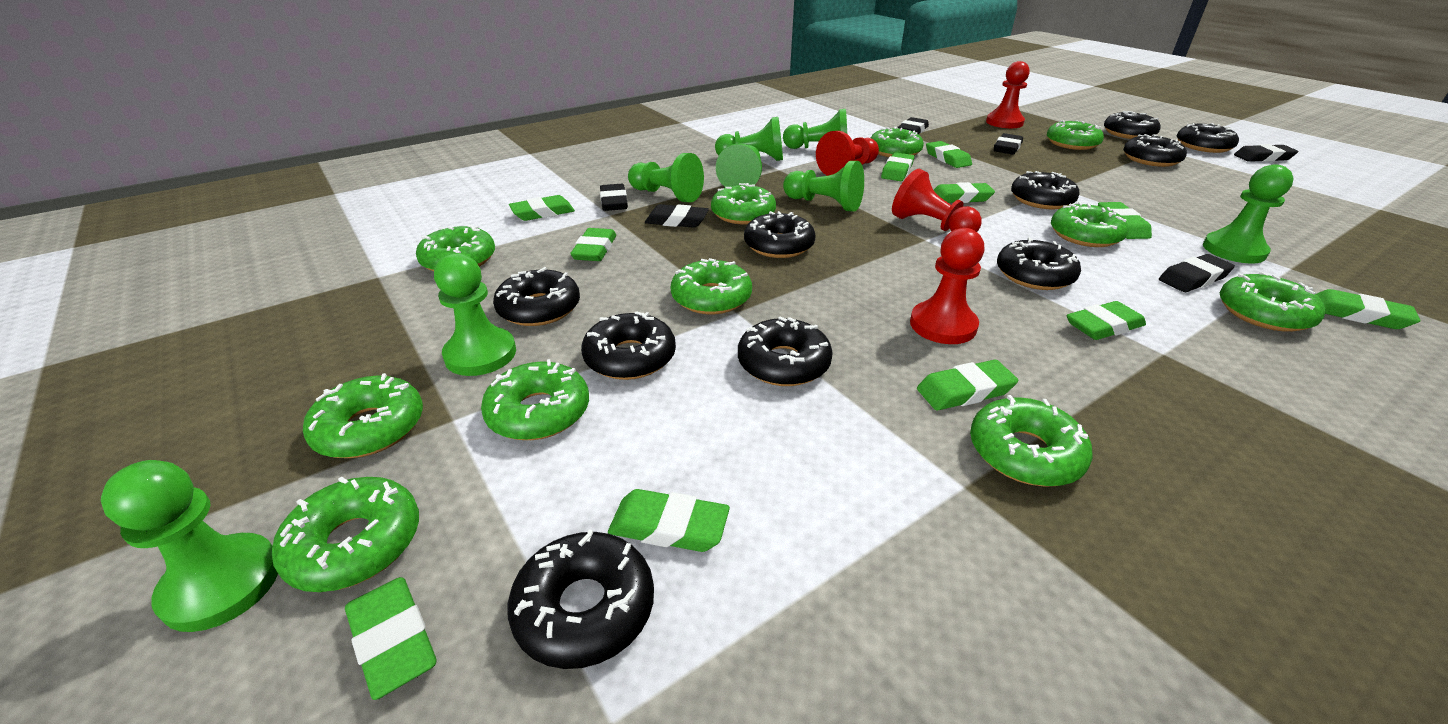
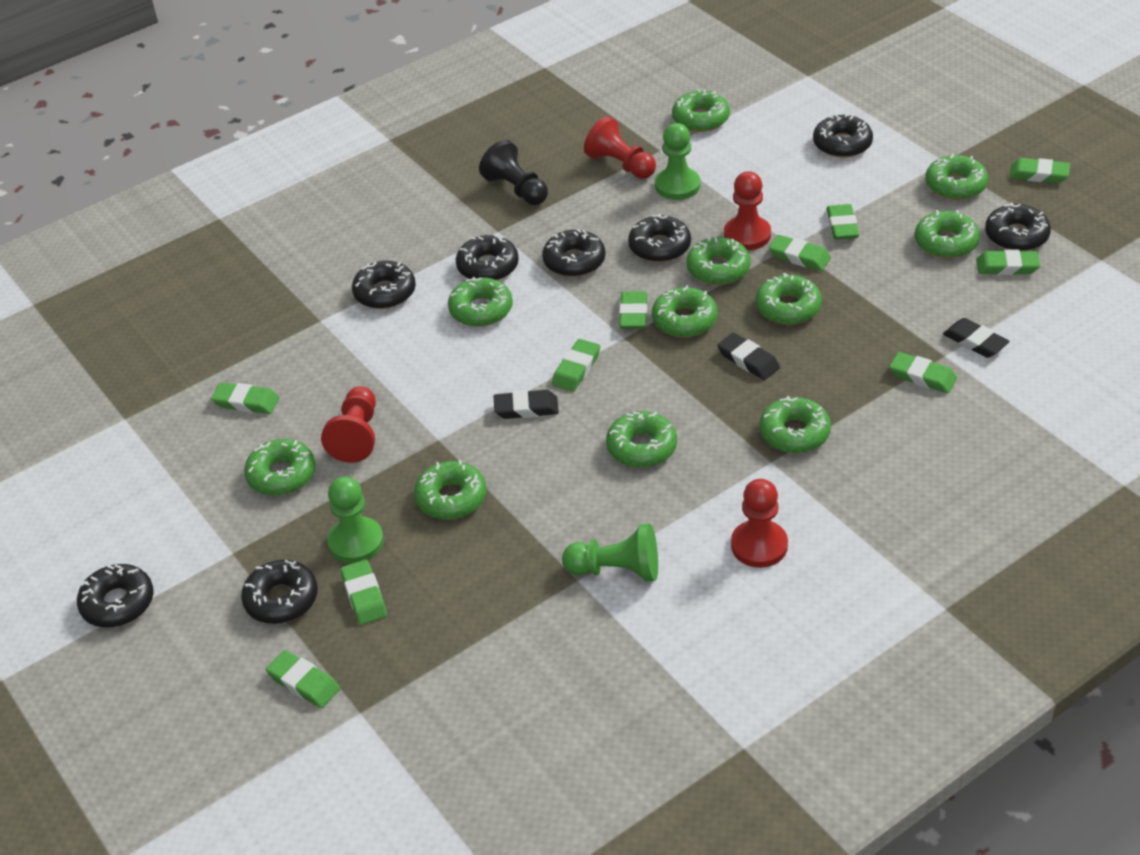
black donut: [493,267,580,326] [508,530,654,669] [581,311,676,380] [738,316,833,386] [744,211,816,258] [997,237,1081,290] [1011,171,1080,209] [1104,111,1161,139] [1123,134,1187,167] [1177,123,1239,153] = 10 -> [77,564,154,628] [241,560,318,624] [352,261,416,309] [456,235,519,280] [542,229,605,277] [628,214,691,262] [813,113,873,158] [985,203,1051,251] = 8
black eraser: [600,184,628,211] [645,204,709,228] [897,117,929,134] [994,133,1023,154] [1159,254,1235,292] [1234,144,1299,162] = 6 -> [494,390,559,419] [718,333,780,380] [943,318,1010,358] = 3
black pawn: none = 0 -> [479,140,548,205] = 1
green eraser: [345,577,436,700] [509,195,575,221] [570,228,616,261] [608,489,730,552] [881,152,914,181] [917,360,1018,411] [926,141,972,168] [934,182,995,203] [1067,301,1146,340] [1098,202,1152,239] [1317,289,1421,329] = 11 -> [211,382,279,414] [266,650,340,708] [341,560,387,625] [552,339,600,392] [619,291,647,329] [769,235,831,271] [826,204,859,240] [889,352,957,393] [976,250,1041,275] [1010,158,1070,183] = 10
green pawn: [101,460,278,632] [434,253,516,376] [628,153,704,203] [715,117,783,161] [716,143,762,187] [783,109,847,149] [783,161,864,212] [1203,164,1294,264] = 8 -> [327,476,384,563] [562,523,658,582] [655,123,700,200] = 3

